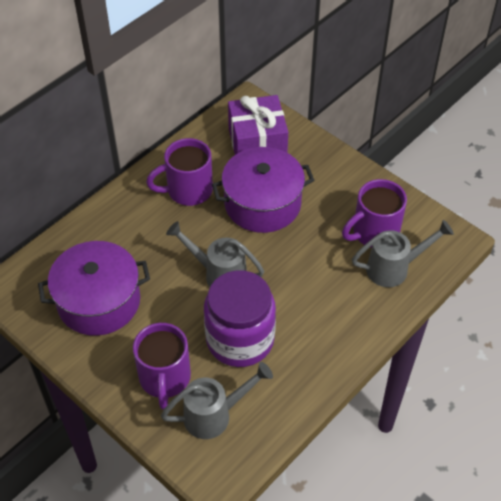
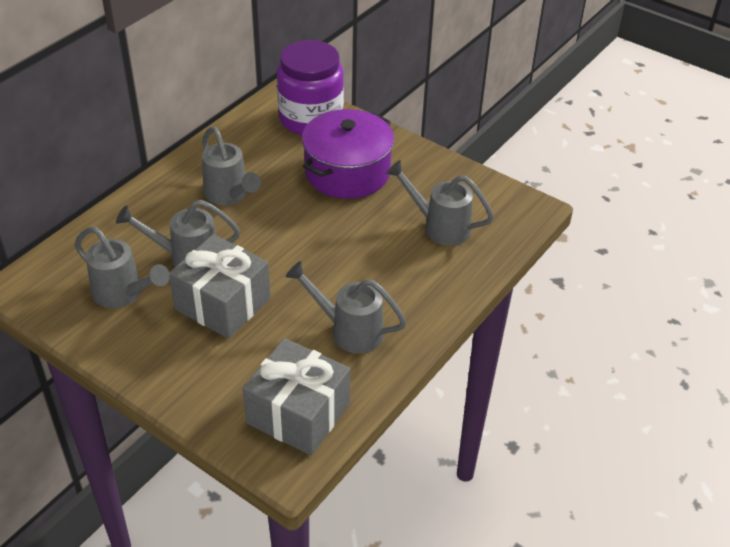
grey gift: none = 0 -> [169,234,271,339] [243,338,350,456] = 2
grey watering can: [161,362,273,439] [166,221,264,287] [352,220,454,287] = 3 -> [74,226,170,308] [116,200,240,267] [202,127,261,205] [286,261,406,354] [386,160,494,246] = 5
purple gift: [228,95,288,155] = 1 -> none = 0
purple mug: [133,323,191,410] [146,138,213,206] [342,179,407,248] = 3 -> none = 0
purple pot: [38,241,150,336] [212,147,314,233] = 2 -> [302,109,394,199] = 1

